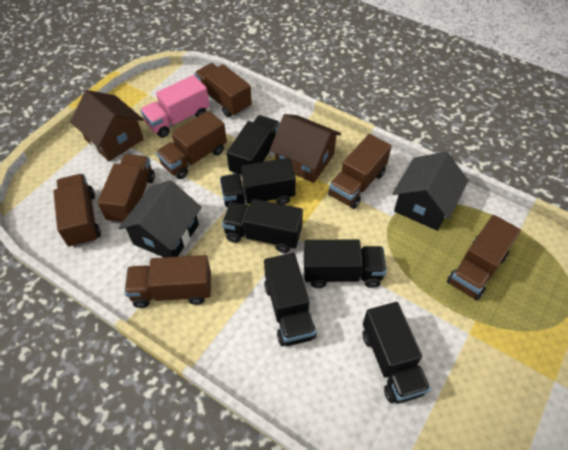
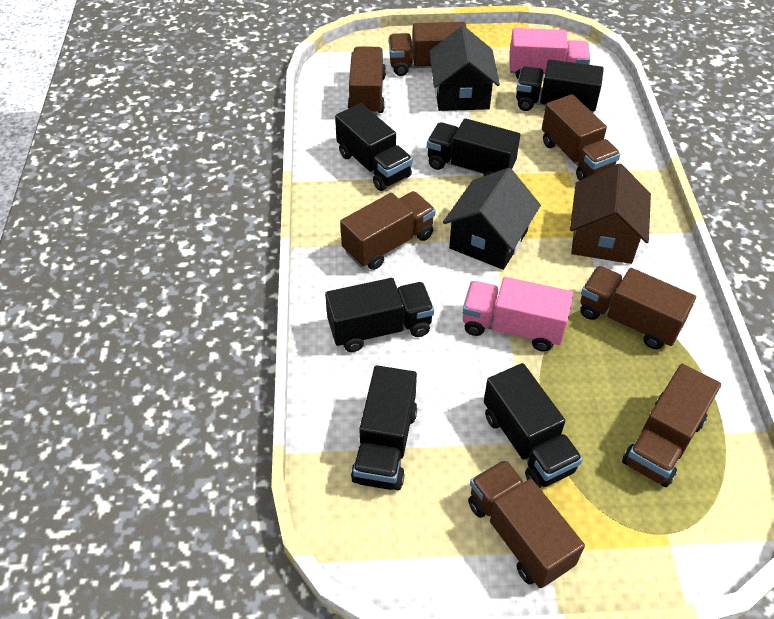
brown house: [70,90,144,161] [270,114,341,183] = 2 -> [570,164,651,264] = 1
pink truck: [140,75,210,138] = 1 -> [462,277,573,351] [509,28,590,79] = 2

